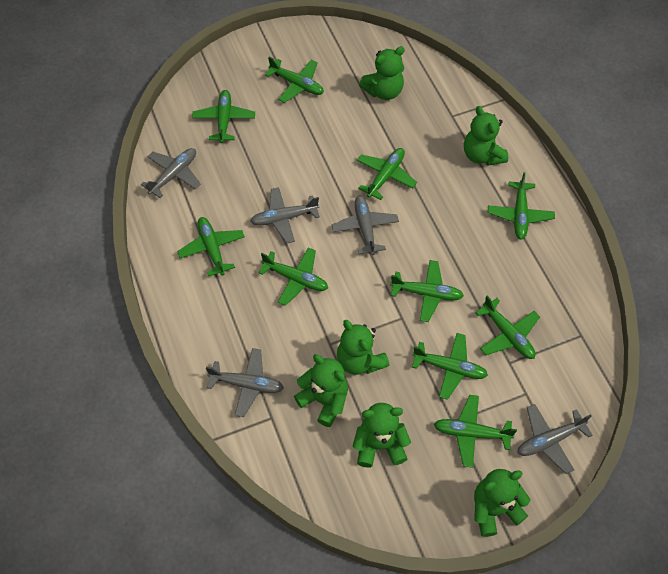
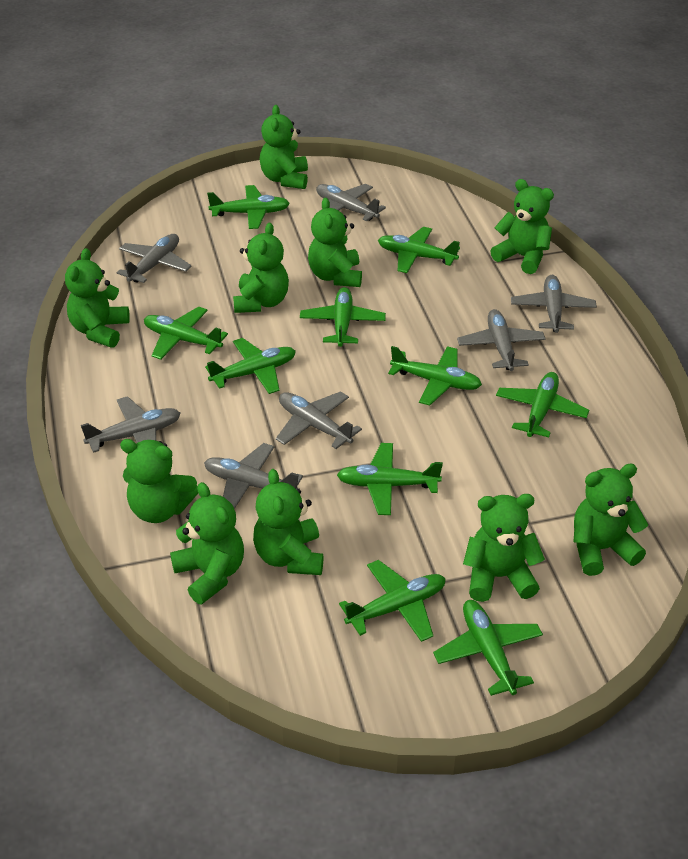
green teddy bear: [294,354,348,427] [337,320,390,375] [353,403,411,468] [359,46,405,100] [464,106,508,166] [474,469,530,537] = 6 -> [65,248,130,348] [120,439,198,523] [170,482,244,604] [233,223,289,313] [253,469,324,575] [260,105,308,189] [308,198,362,287] [463,494,545,602] [490,179,554,274] [573,464,648,576] = 10
grey plane: [141,148,201,198] [206,348,284,417] [250,187,320,243] [332,196,399,255] [517,404,593,474] = 5 -> [81,396,181,453] [117,234,192,283] [204,443,303,509] [276,391,362,449] [316,184,386,221] [457,309,546,371] [511,275,597,333] = 7

